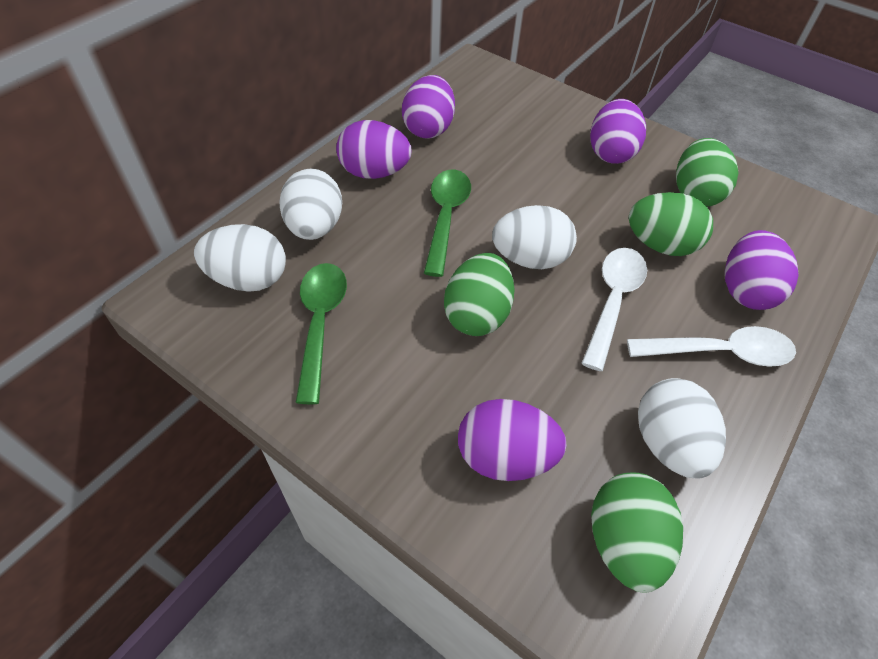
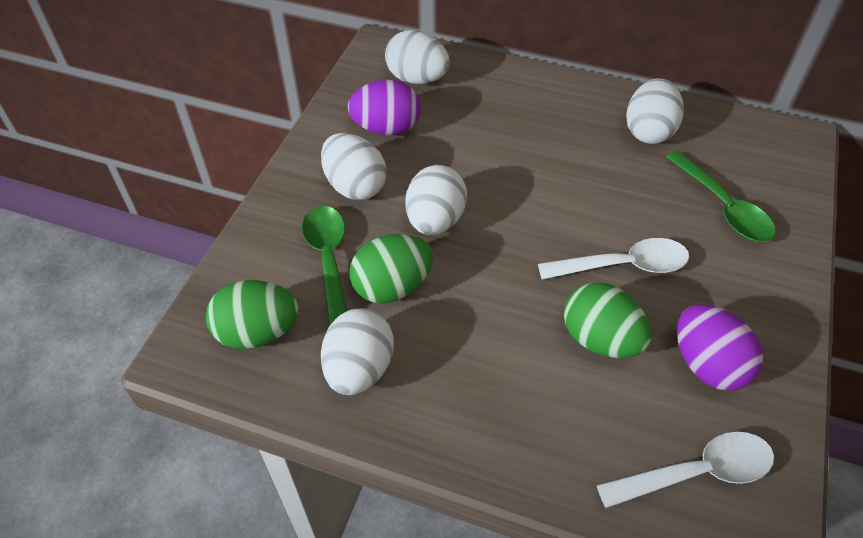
green egg: [444,253,515,336] [591,472,683,592] [629,192,713,256] [676,138,739,207] = 4 -> [206,280,298,349] [349,234,433,303] [564,283,651,358] = 3
purple egg: [336,120,411,179] [402,75,455,139] [458,399,567,481] [590,99,646,164] [725,230,799,310] = 5 -> [347,80,421,135] [677,304,763,391] = 2
white egg: [194,224,286,292] [279,169,342,240] [492,205,577,269] [638,378,726,479] = 4 -> [321,133,387,200] [321,308,394,395] [385,30,450,84] [405,165,467,235] [626,78,684,144] = 5

